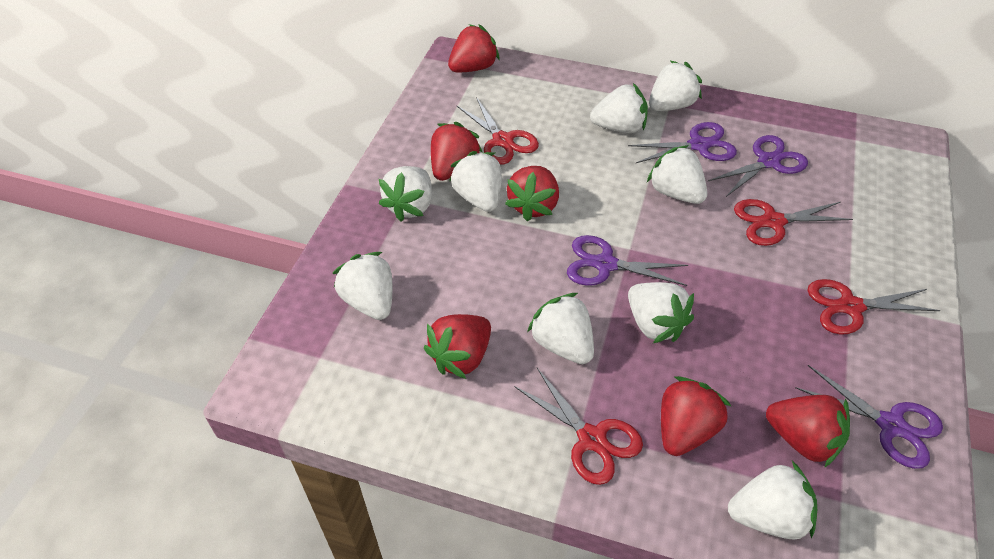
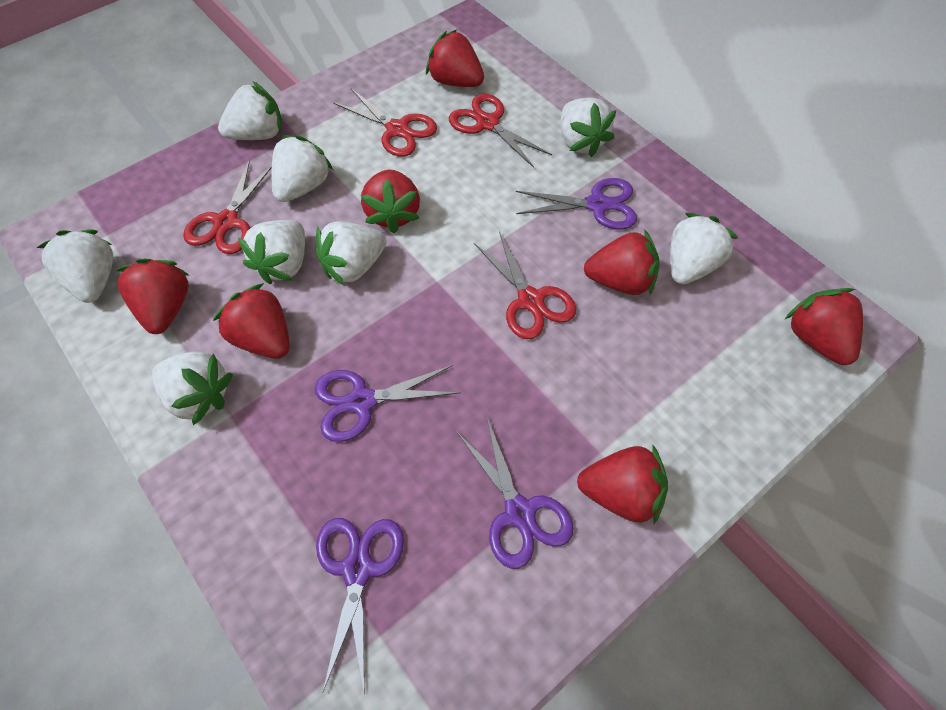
red strawberry: [424,314,491,379] [431,122,482,181] [448,24,500,72] [505,166,559,221] [661,376,731,456] [766,395,850,468] = 6 -> [116,259,190,334] [213,283,290,359] [361,170,420,233] [426,30,484,87] [577,444,668,524] [584,229,660,295] [785,288,863,365] = 7
white strawberry: [332,252,393,320] [379,166,432,222] [449,151,502,212] [527,293,594,364] [590,83,648,133] [628,282,694,343] [647,145,707,204] [649,61,702,111] [728,461,817,540] = 9 -> [37,230,113,303] [152,351,233,425] [218,81,282,140] [238,220,305,284] [272,135,333,202] [316,221,387,287] [560,98,616,157] [670,213,738,285] = 8

